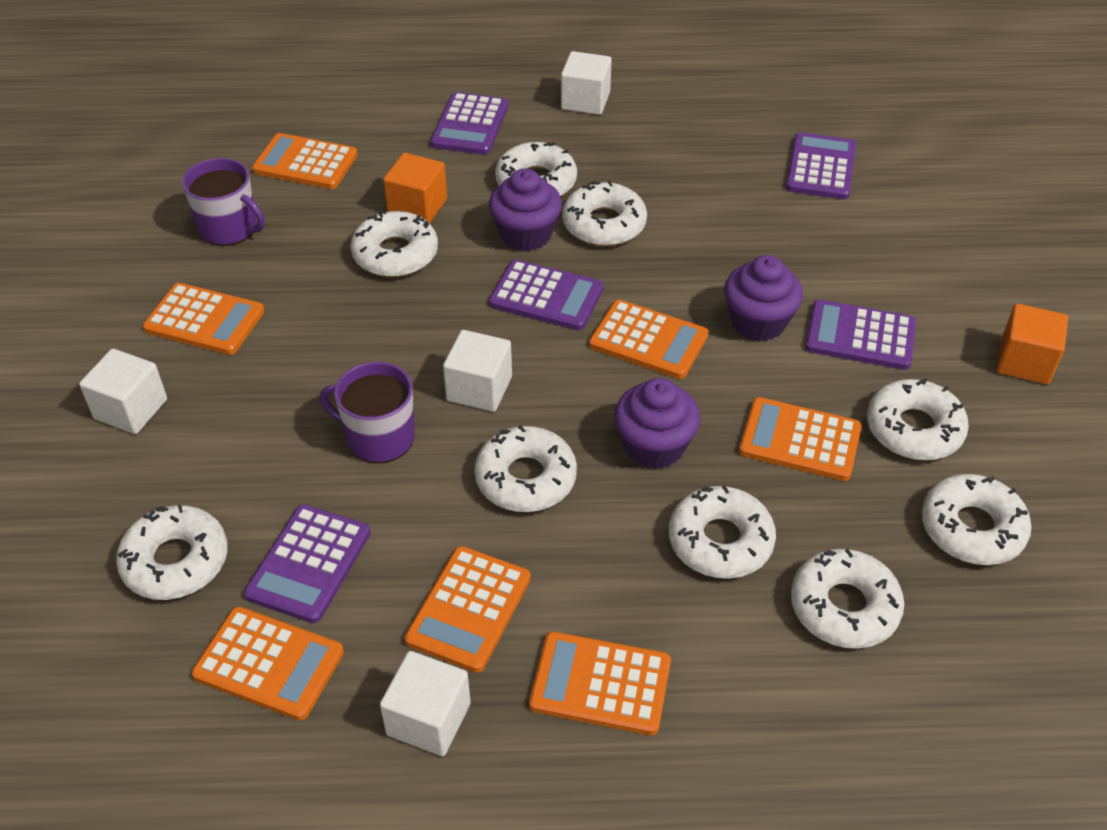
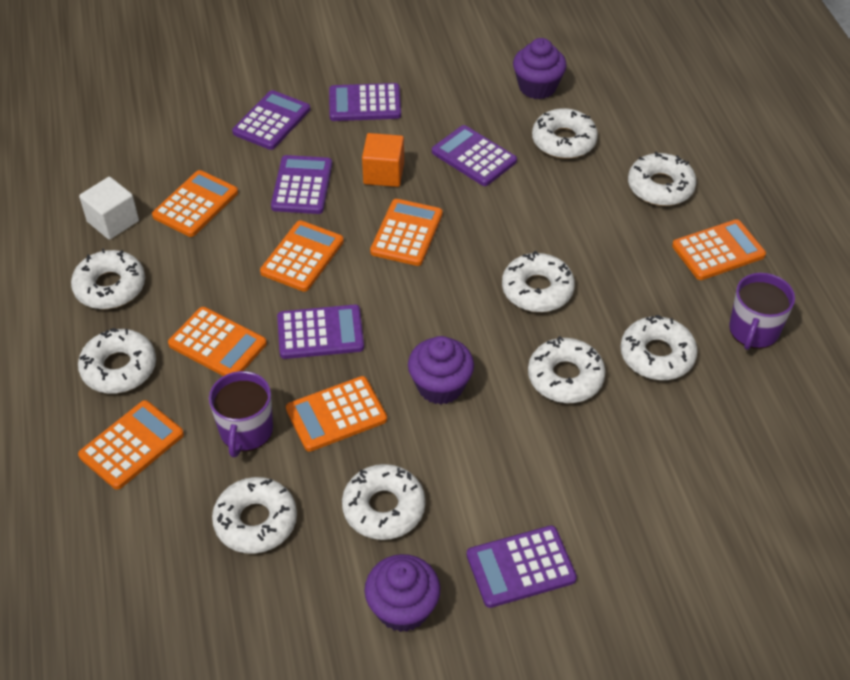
orange cube: [383,153,447,223] [996,304,1068,384] = 2 -> [362,133,404,187] = 1
purple calculator: [244,504,370,623] [431,92,508,155] [489,259,603,330] [786,132,856,199] [805,299,916,370] = 5 -> [232,90,310,150] [271,155,332,214] [277,305,364,359] [329,83,401,121] [432,125,517,186] [467,525,577,608] = 6
white cube: [79,349,167,434] [380,651,471,756] [443,330,512,412] [561,51,612,115] = 4 -> [79,177,139,240] = 1

